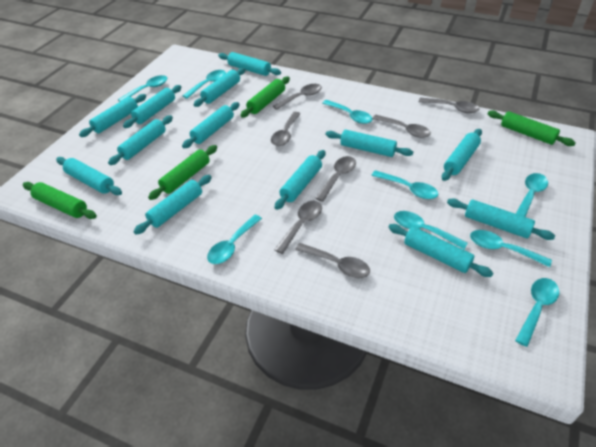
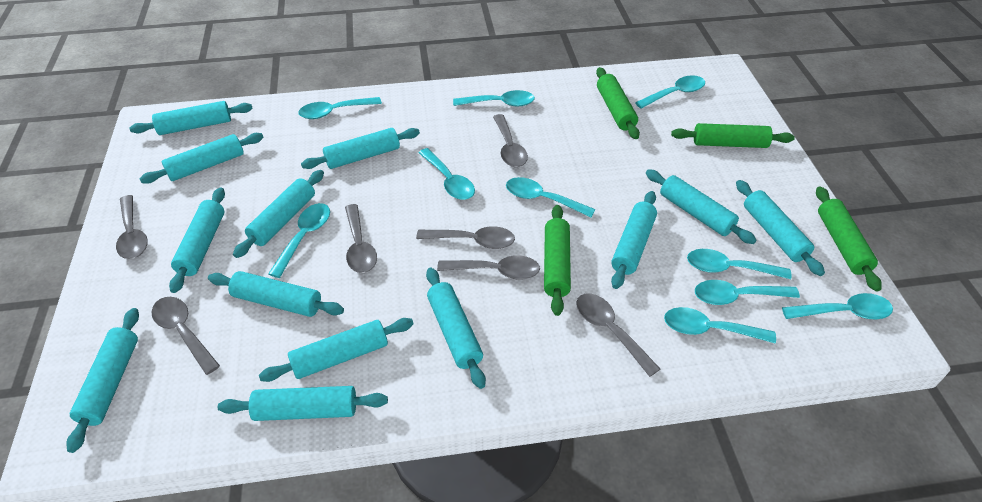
turquoise spoon: [118,75,167,102] [183,70,226,99] [207,215,262,264] [322,100,373,124] [371,170,438,199] [394,211,468,249] [470,230,552,267] [515,278,559,347] [516,173,548,217] = 9 -> [268,203,330,278] [298,97,382,119] [418,148,475,200] [453,90,535,106] [506,177,595,217] [635,75,705,109] [664,307,776,344] [687,249,792,279] [695,280,800,305] [782,293,893,319] = 10

